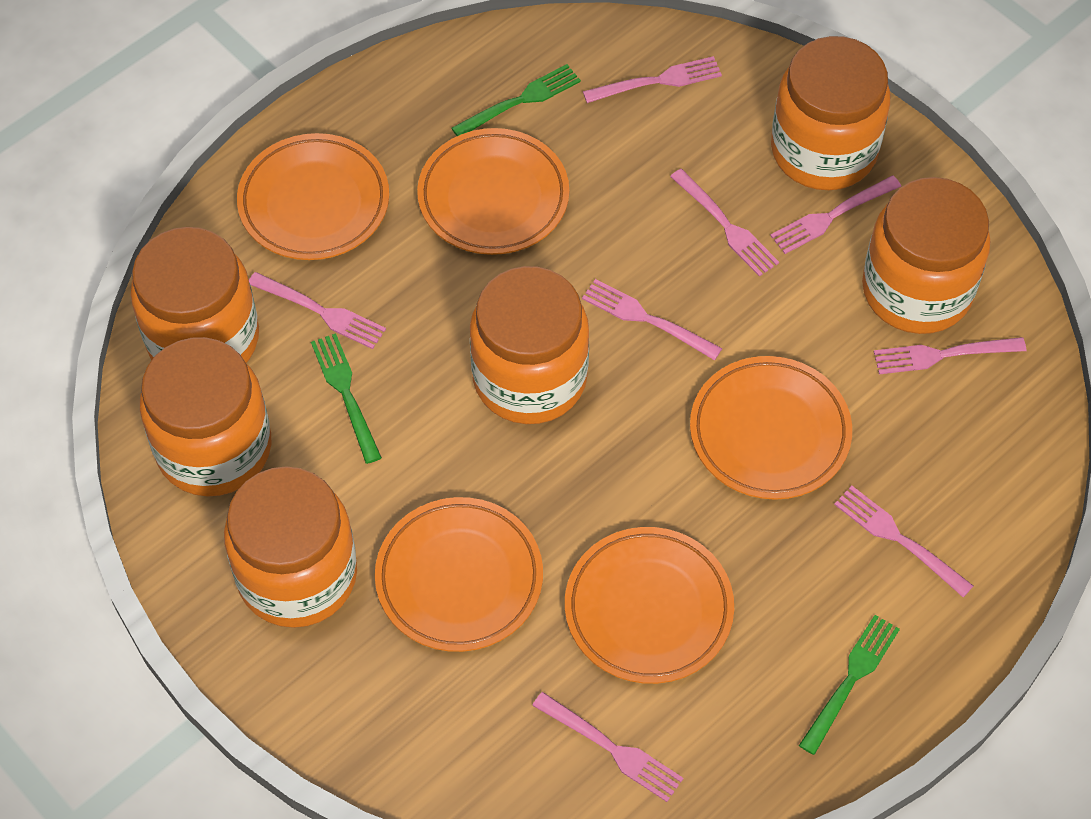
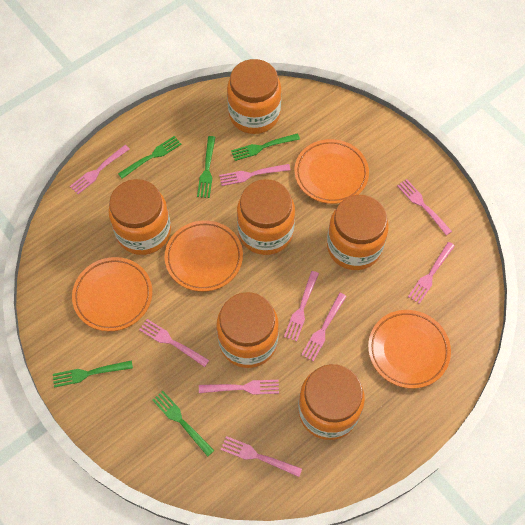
green fork: [311,333,382,464] [451,64,581,136] [799,615,900,755] = 3 -> [53,360,133,388] [118,136,182,179] [152,391,214,457] [197,136,215,198] [231,133,300,161] = 5
orange plate: [237,133,389,260] [375,497,543,652] [417,128,569,255] [565,527,734,684] [690,356,852,500] = 5 -> [72,257,152,331] [165,220,243,292] [295,139,369,204] [368,310,451,388] = 4
pink fork: [249,272,386,349] [532,692,683,802] [582,279,722,360] [583,56,722,103] [670,169,779,277] [770,176,901,254] [834,486,973,597] [874,337,1026,374] = 8 -> [70,145,130,194] [139,319,209,367] [199,380,279,395] [219,164,290,186] [221,436,302,477] [284,271,319,341] [301,293,347,361] [397,179,452,235] [408,242,455,304] = 9

